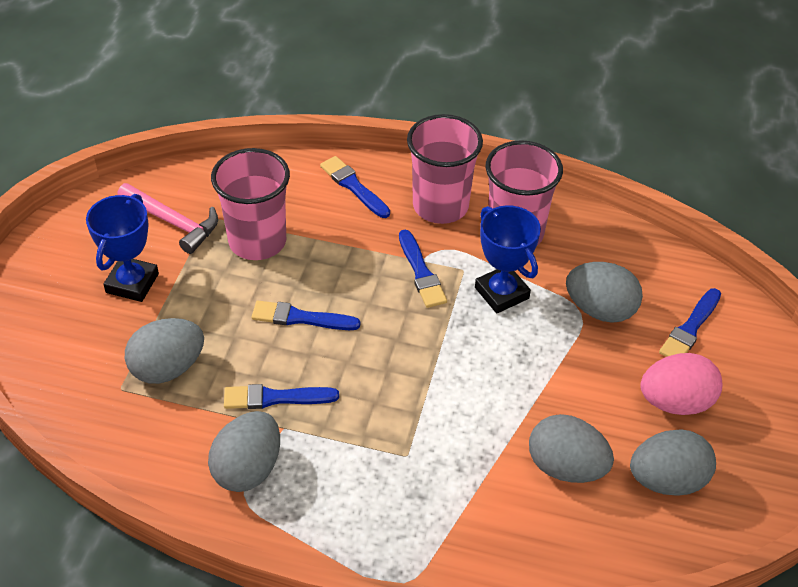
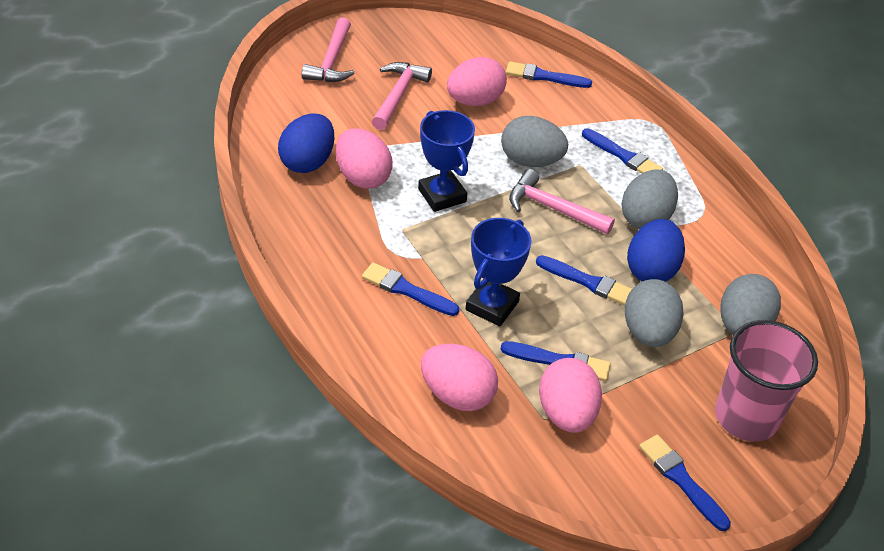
blue brush: [224,384,339,409] [252,301,360,330] [320,156,390,218] [399,230,447,308] [659,288,721,357] = 5 -> [362,262,459,316] [501,341,611,381] [506,61,592,88] [536,255,632,305] [582,128,663,174] [639,434,731,531] = 6
blue egg: none = 0 -> [278,113,334,173] [627,219,685,282] = 2
grey egg: [125,318,204,384] [208,411,280,492] [529,414,614,483] [566,262,643,323] [630,429,716,496] = 5 -> [501,116,568,167] [622,169,678,229] [625,279,684,347] [720,274,781,334] = 4
pink cup: [211,148,290,260] [407,114,483,224] [485,140,563,245] = 3 -> [715,320,818,442] = 1
pink egg: [640,353,722,415] = 1 -> [336,128,393,189] [421,344,498,411] [447,57,507,106] [539,358,602,433] = 4
pink hammer: [117,183,218,254] = 1 -> [302,17,354,82] [372,62,432,130] [509,169,615,234] = 3

